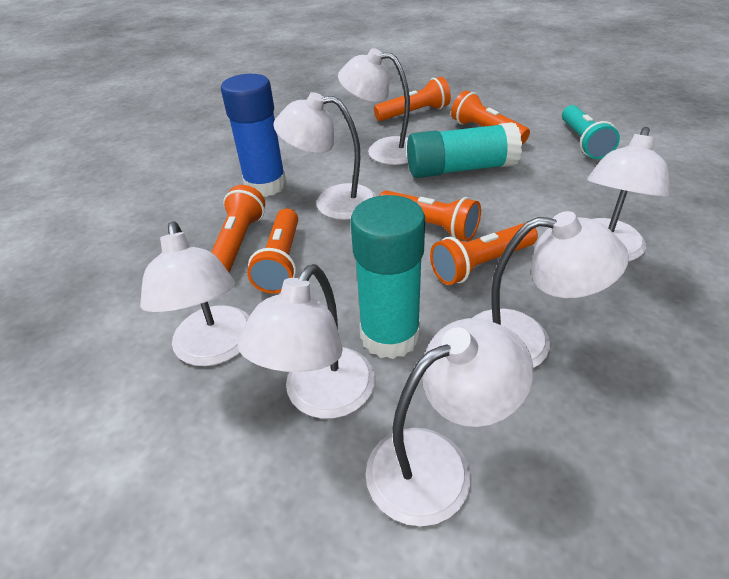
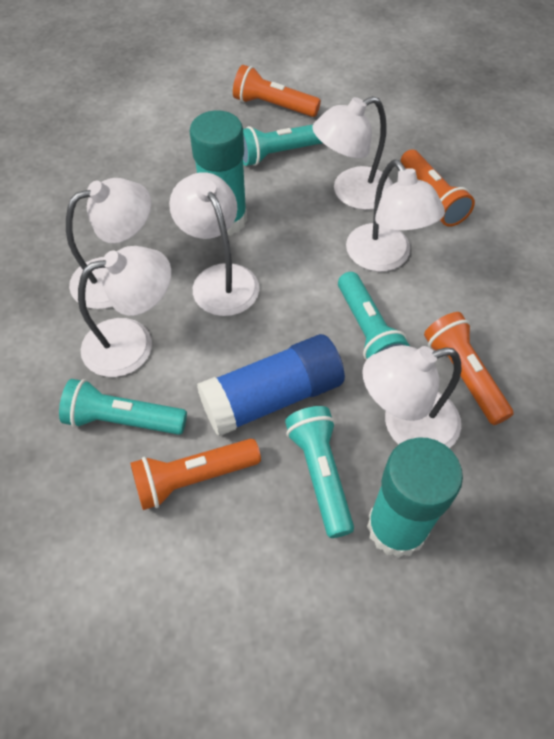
orange flashlight: [211,185,265,273] [247,209,298,294] [374,77,451,121] [379,190,481,241] [430,223,538,285] [451,91,530,144] = 6 -> [130,439,261,510] [233,65,321,117] [401,150,475,227] [424,312,514,425] = 4
turquoise flashlight: [562,105,620,159] = 1 -> [59,379,187,435] [243,124,322,166] [285,406,354,538] [338,272,410,360] = 4
white lamp: [140,222,250,366] [237,264,375,419] [273,92,376,220] [338,48,410,165] [365,318,534,526] [473,211,629,367] [587,127,670,262] = 7 -> [66,178,151,309] [78,246,171,377] [169,172,259,316] [313,96,393,210] [346,159,445,272] [362,345,461,448] = 6

